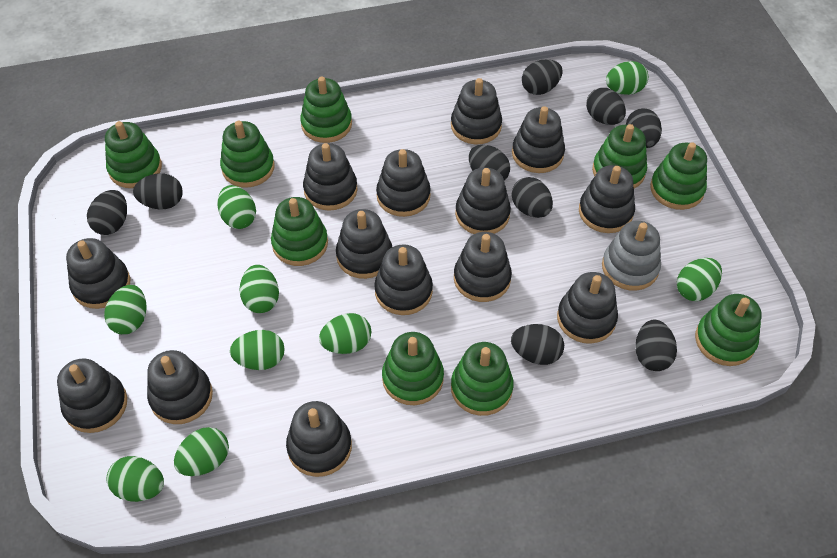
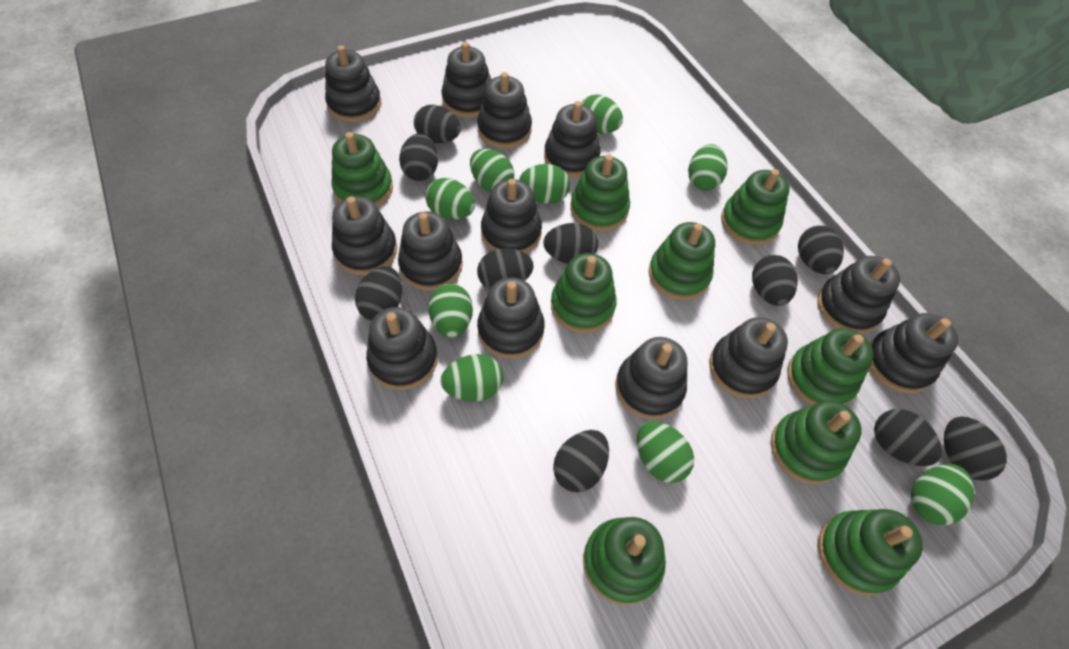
black egg: [87,190,127,235] [133,174,183,209] [469,145,510,181] [511,324,564,365] [512,177,553,218] [522,59,563,95] [586,88,626,125] [626,108,662,148] [635,319,677,371] = 9 -> [355,266,402,321] [399,133,438,181] [414,105,461,143] [477,248,533,290] [543,223,598,264] [553,430,609,492] [752,255,798,306] [798,226,844,274] [874,409,942,466] [944,416,1007,480] = 10
black stacking toy: [57,358,127,433] [66,238,130,309] [147,350,213,424] [286,401,352,477] [303,143,358,211] [336,209,392,279] [374,244,433,315] [376,149,431,217] [451,78,502,144] [454,232,512,302] [455,167,511,234] [512,106,565,173] [557,272,618,344] [579,165,635,233] = 14 -> [325,45,381,122] [332,196,397,275] [366,307,438,390] [398,211,463,291] [441,42,491,118] [477,72,532,148] [477,277,545,359] [481,179,542,253] [544,101,600,178] [615,337,687,419] [709,317,788,399] [817,256,900,334] [869,313,958,393] = 13
grey stacking toy: [602,221,661,291] = 1 -> none = 0

